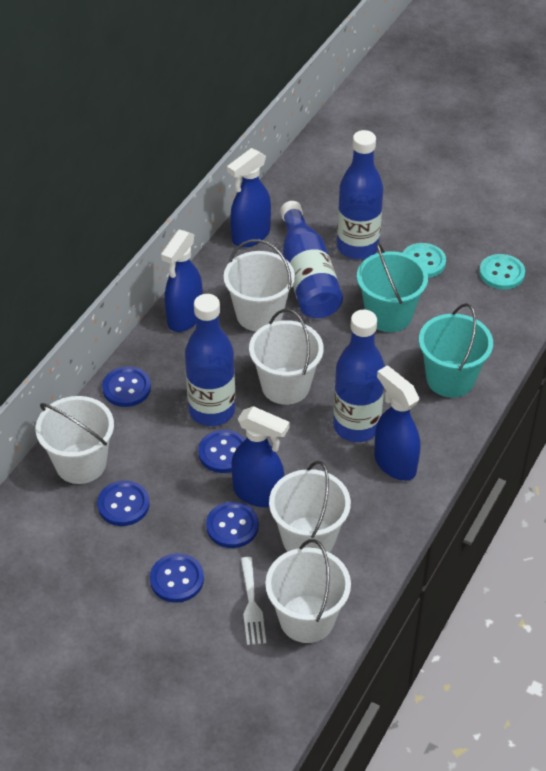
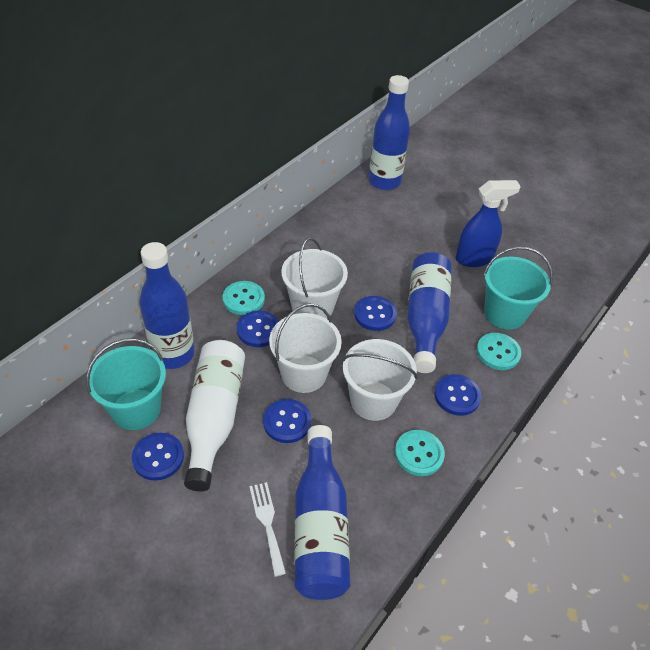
blue spray bottle: [161,230,203,332] [227,148,271,247] [231,406,290,507] [374,366,420,481] = 4 -> [455,180,521,267] = 1
turquoise button: [402,243,446,278] [479,254,525,290] = 2 -> [223,281,265,315] [395,430,445,476] [477,333,521,370] = 3
white bottle: none = 0 -> [184,340,245,492] = 1
white bucket: [36,396,114,484] [224,239,295,331] [249,309,323,405] [265,539,351,643] [269,461,351,553] = 5 -> [269,303,342,393] [281,238,348,319] [342,339,417,421] = 3

